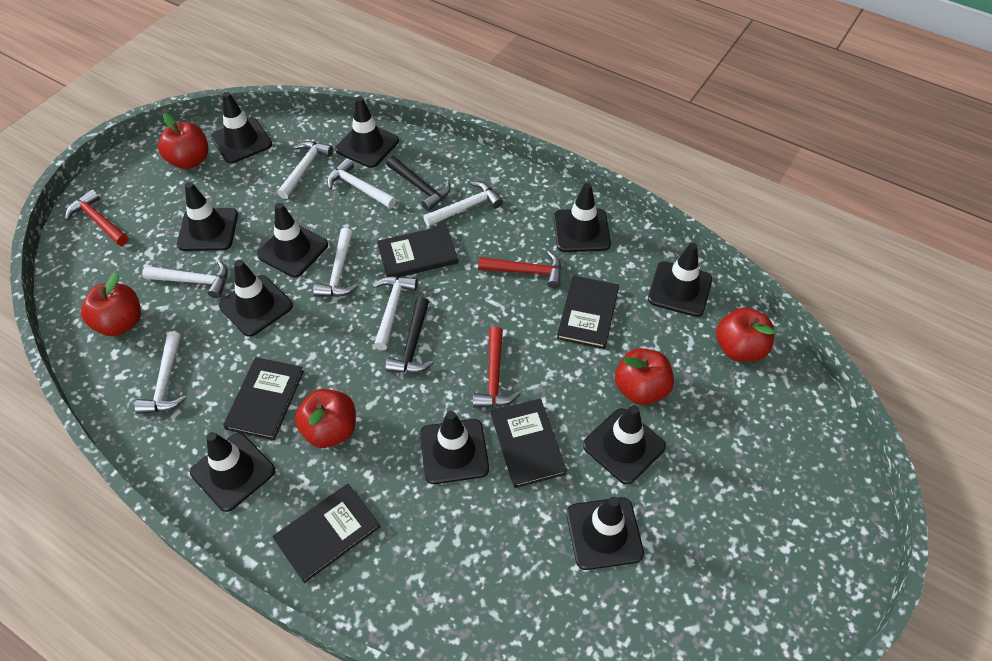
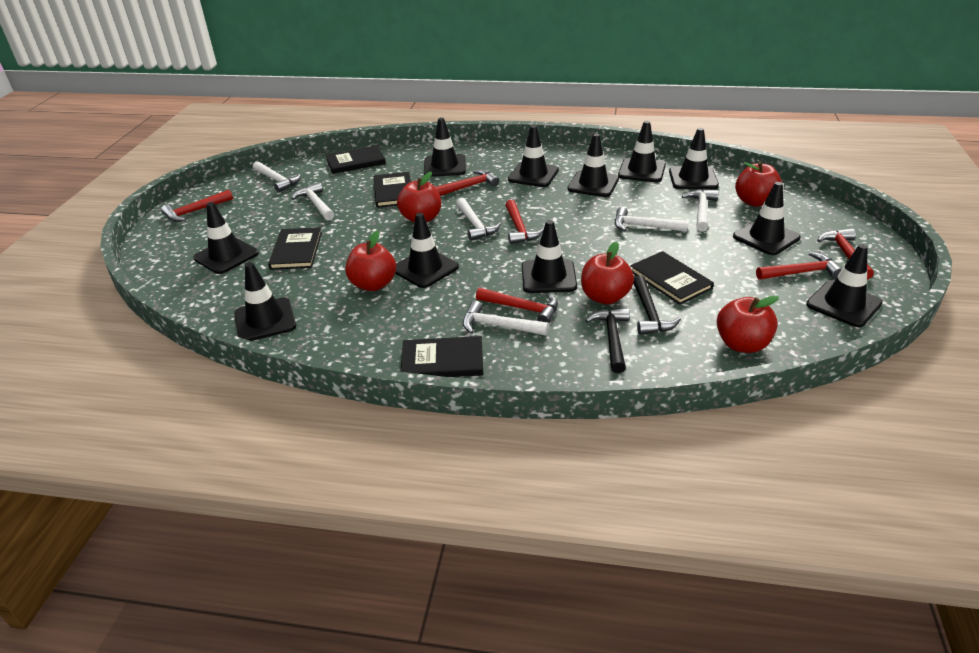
red hammer: [65,189,128,246] [473,327,520,408] [478,251,561,289] = 3 -> [161,190,233,222] [435,170,499,196] [476,288,558,323] [505,200,543,244] [756,252,842,280] [817,228,874,280] = 6
white hammer: [134,331,186,414] [142,260,228,298] [277,141,333,199] [313,228,359,297] [327,158,396,208] [372,276,418,350] [423,181,503,227] = 7 -> [253,161,301,192] [291,182,334,221] [456,198,501,241] [463,301,549,336] [615,207,689,232] [682,189,719,232] = 6

